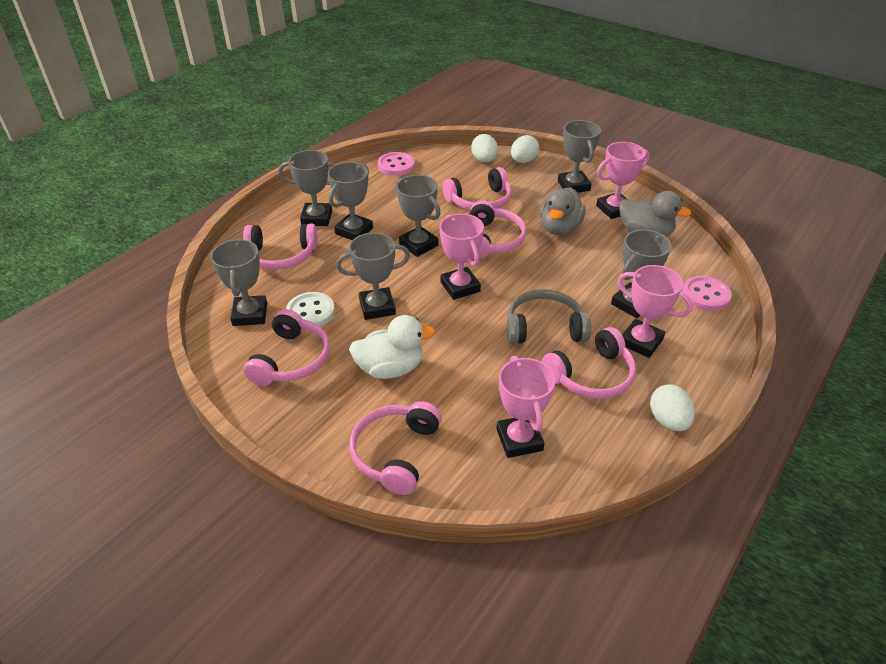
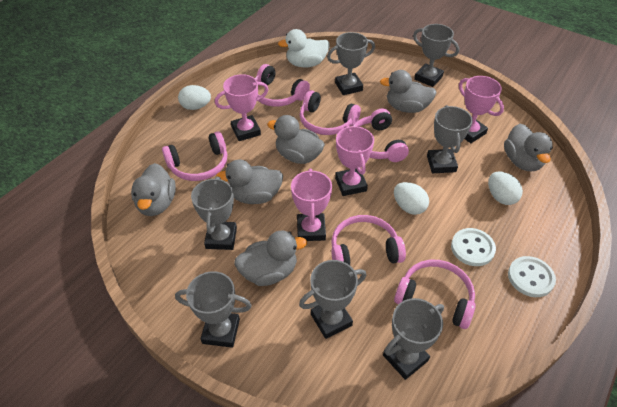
grey duck: [540,187,586,235] [619,191,691,237] = 2 -> [131,163,176,216] [216,160,283,204] [234,230,307,286] [267,115,325,164] [380,70,437,113] [504,124,553,171] = 6
grey headphones: [507,289,591,344] = 1 -> none = 0
pink button: [378,152,415,176] [682,276,732,311] = 2 -> none = 0
white button: [286,292,335,326] = 1 -> [451,228,496,266] [508,256,556,297] = 2

